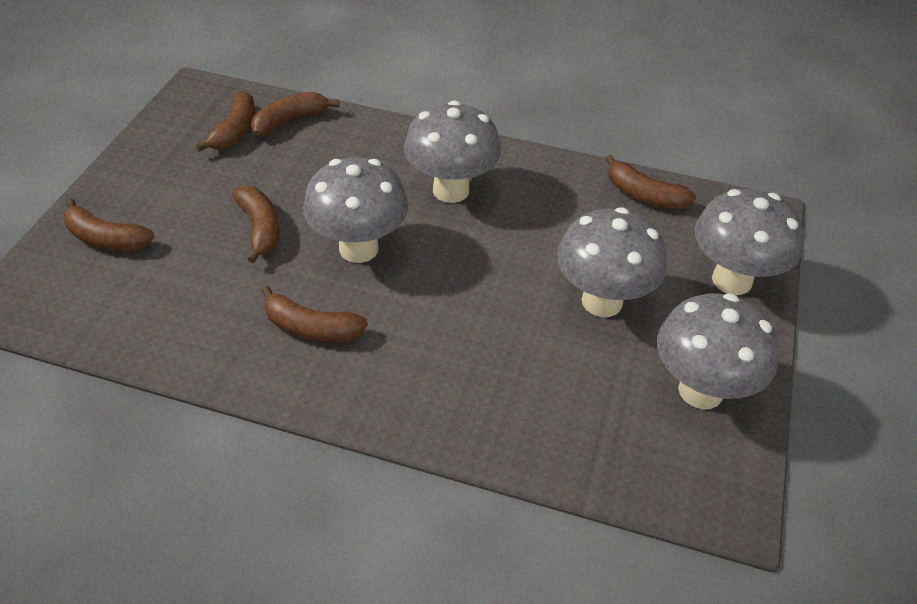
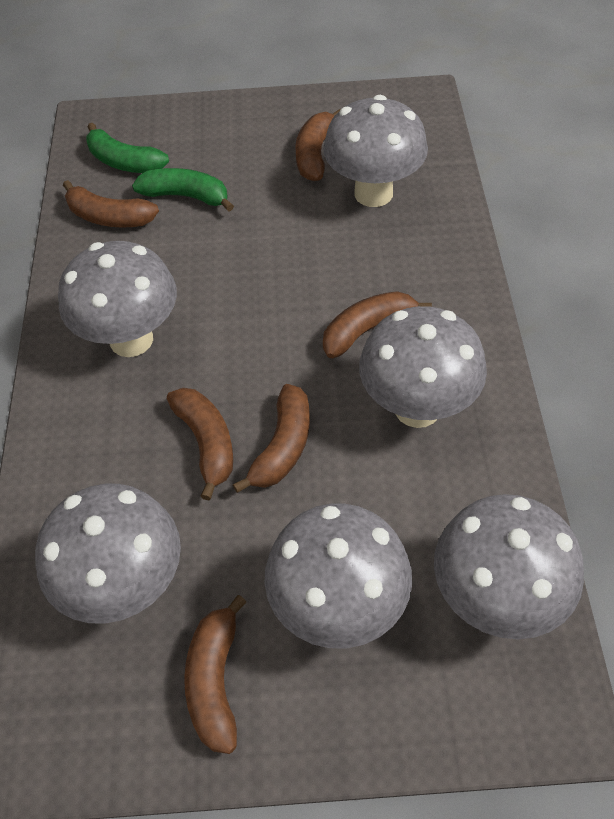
green banana: none = 0 -> [86,123,169,173] [132,168,234,211] = 2
grey mushroom: [303,157,408,263] [404,101,501,203] [557,207,667,317] [657,293,779,409] [694,189,804,295] = 5 -> [35,484,181,624] [58,241,177,357] [264,504,412,648] [323,95,428,207] [359,306,487,428] [434,494,584,639] = 6

